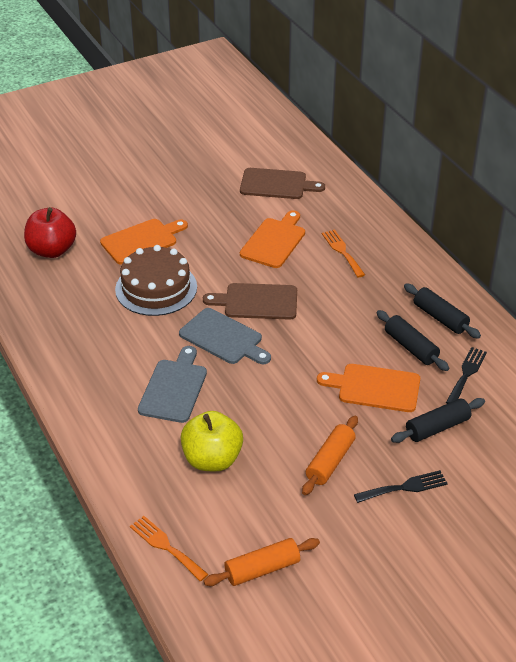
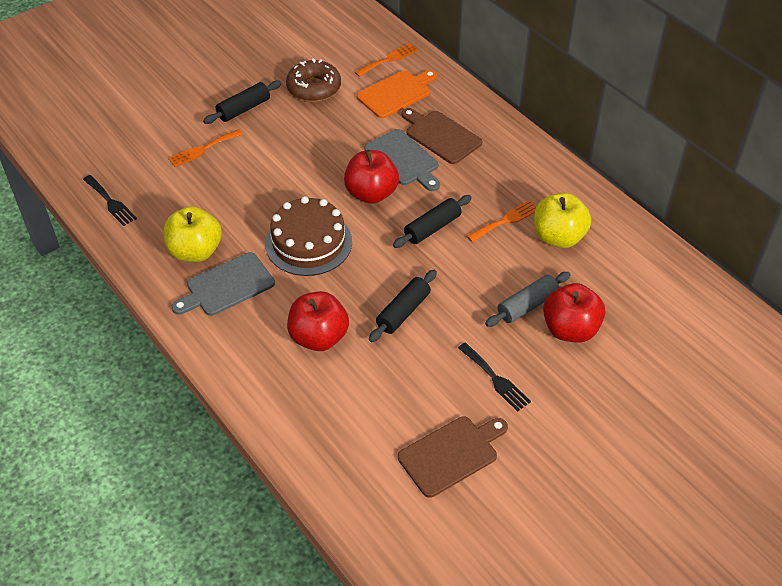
brown donut: none = 0 -> [286,58,341,102] = 1
grey rolling pin: none = 0 -> [485,272,571,327] = 1
orange cutting board: [100,219,188,265] [240,210,305,268] [317,364,420,412] = 3 -> [356,70,437,118] = 1
orange fork: [130,516,208,582] [322,230,365,277] = 2 -> [168,129,243,167] [355,43,418,77] [467,200,537,242] = 3
orange rolling pin: [203,538,320,586] [302,416,358,495] = 2 -> none = 0
red apple: [24,207,76,258] = 1 -> [287,291,349,351] [344,150,399,204] [543,283,605,342] = 3
yellow apple: [181,411,243,471] = 1 -> [164,206,222,262] [534,193,591,248] = 2

